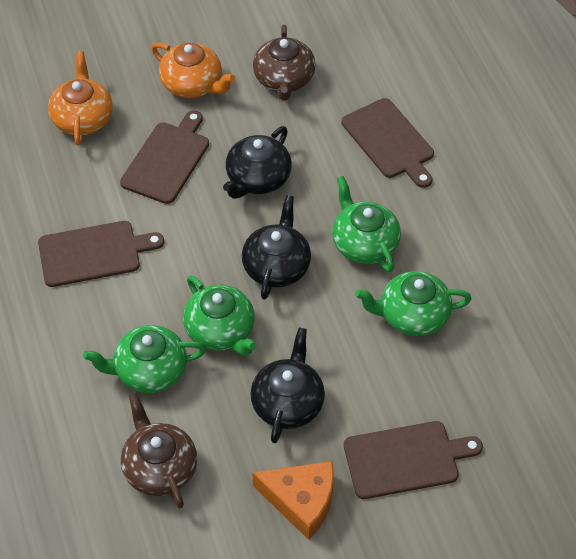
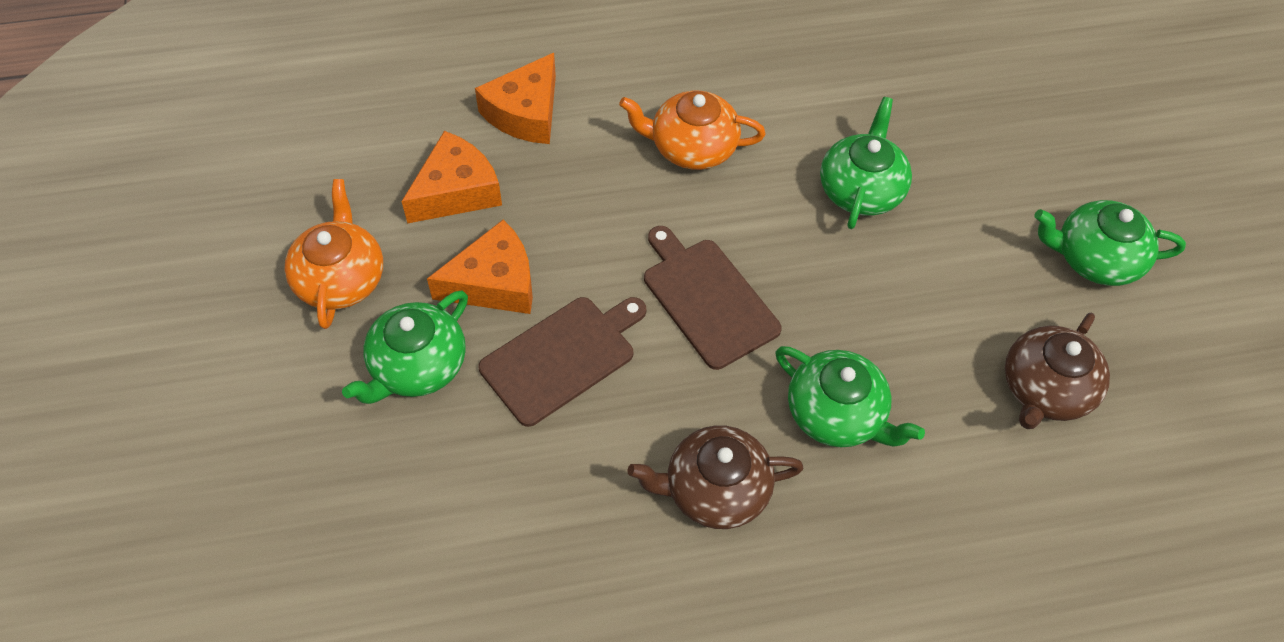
black teapot: [223,126,292,199] [242,195,311,300] [250,328,325,443] = 3 -> none = 0
brown cutting board: [38,221,164,287] [120,110,209,204] [342,98,434,188] [344,421,483,499] = 4 -> [479,297,646,427] [644,226,782,370] = 2
orange cheese: [252,461,334,540] = 1 -> [402,131,502,224] [427,220,533,314] [475,53,556,144] = 3

